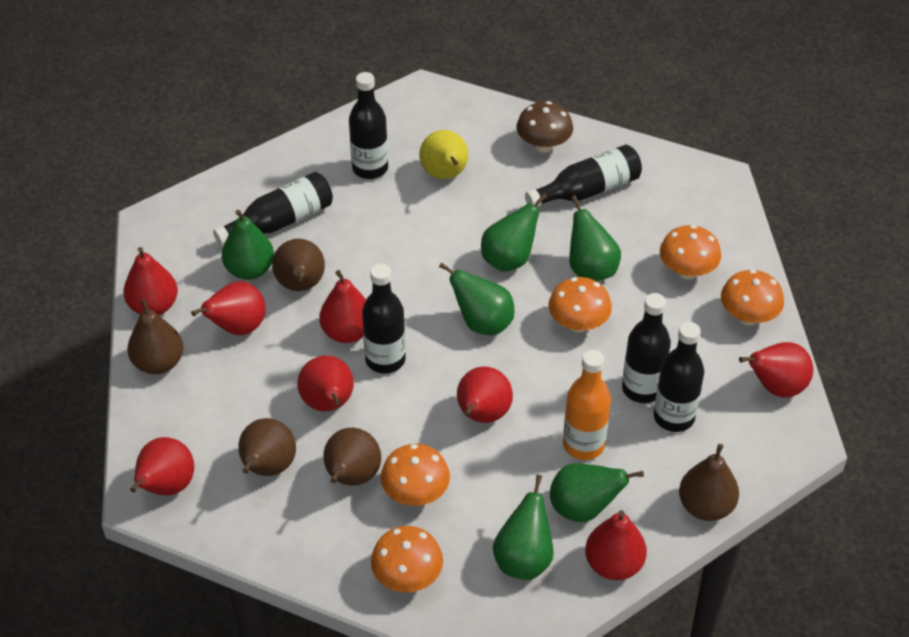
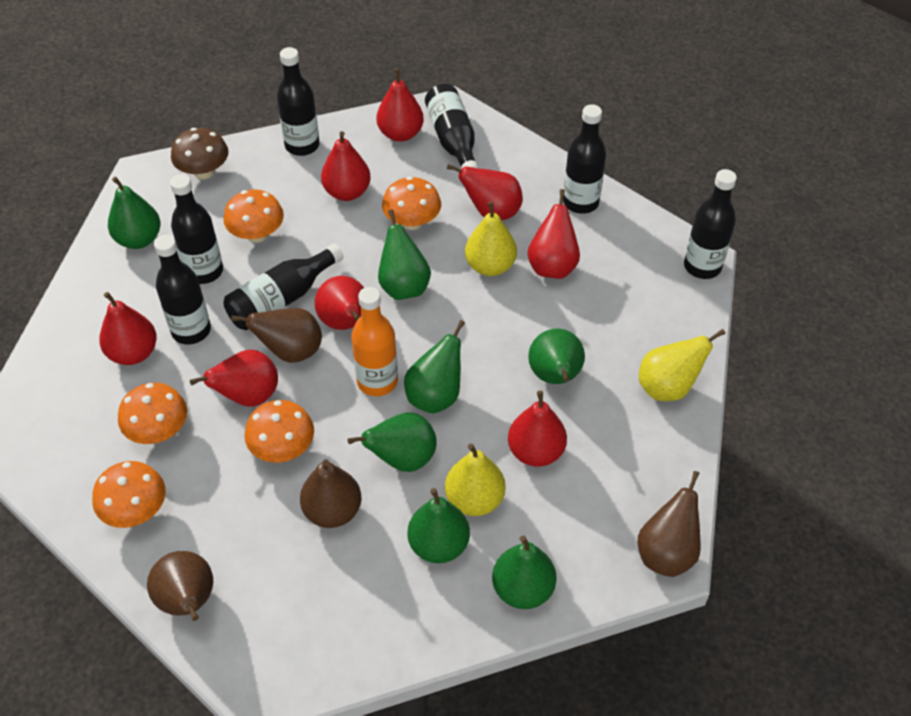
black bottle: [213,172,333,246] [349,72,388,179] [362,264,406,374] [525,145,642,207] [622,293,671,403] [654,322,704,432] = 6 -> [154,235,211,345] [170,174,223,284] [223,244,344,330] [277,47,320,156] [425,84,479,169] [563,104,606,214] [684,169,737,279] = 7
brown pear: [127,299,183,374] [238,418,296,476] [272,239,325,291] [323,428,381,485] [679,444,739,521] = 5 -> [147,551,213,621] [231,308,322,363] [300,459,362,528] [638,471,701,577] = 4
green pear: [222,210,274,280] [439,262,514,335] [481,193,547,272] [493,475,554,580] [550,463,644,522] [569,195,621,281] = 6 -> [108,177,160,249] [348,413,437,472] [378,209,431,300] [404,320,465,413] [408,488,470,563] [492,535,556,609] [528,329,585,384] = 7
yellow pear: [419,130,468,179] = 1 -> [445,443,506,516] [465,201,517,276] [639,329,725,401] = 3

